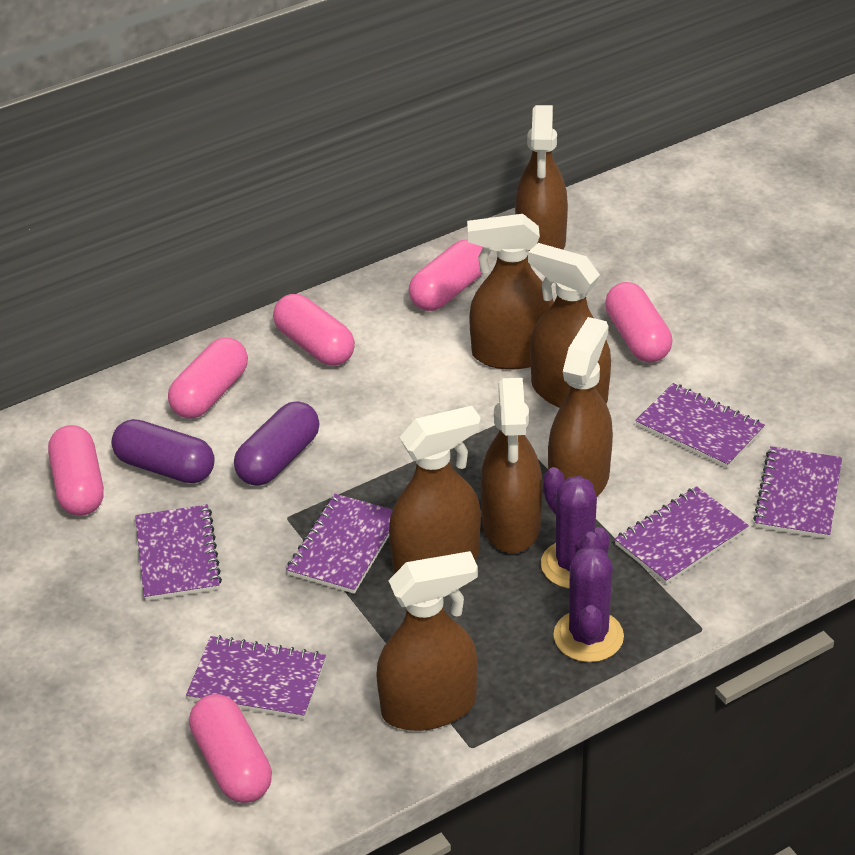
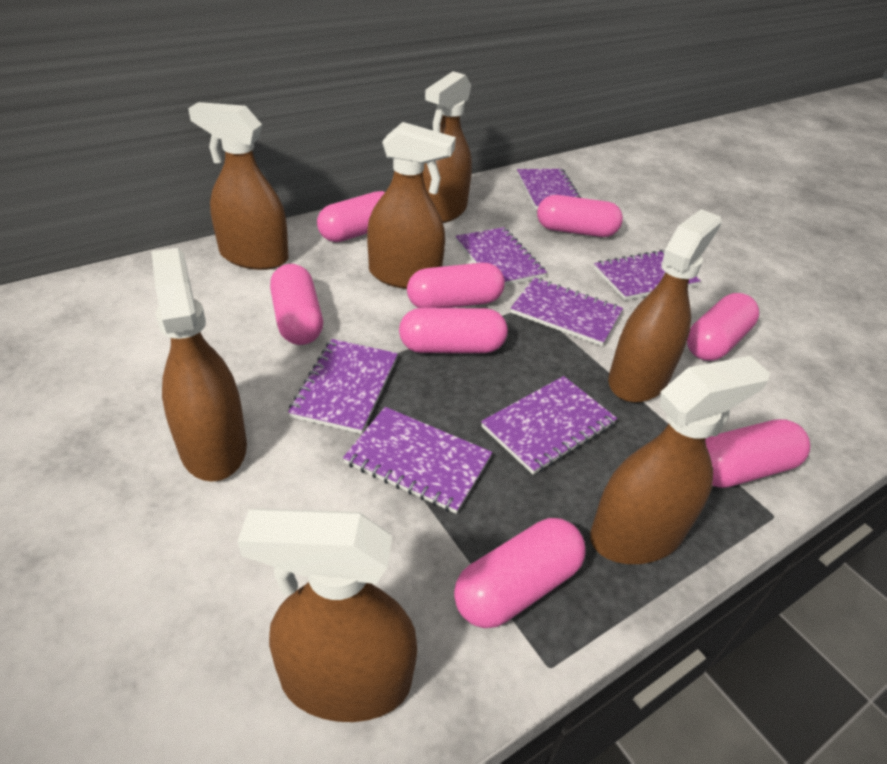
pink capsule: [48,425,104,516] [168,337,248,419] [189,694,272,803] [273,294,355,366] [409,239,483,311] [605,282,672,363] = 6 -> [270,264,323,345] [317,191,385,242] [399,308,508,353] [407,263,505,308] [454,518,586,628] [537,195,623,237] [687,293,759,361] [705,419,810,488] = 8
purple cactus: [541,467,610,589] [554,532,624,662] = 2 -> none = 0
purple capsule: [111,419,215,483] [234,401,319,486] = 2 -> none = 0
purple notebook: [135,504,222,601] [186,635,326,719] [286,494,393,594] [614,486,749,584] [635,383,765,468] [753,446,842,539] = 6 -> [288,339,398,434] [343,407,492,514] [455,227,547,285] [481,376,617,474] [511,278,623,346] [517,169,582,210] [594,250,701,300] = 7

